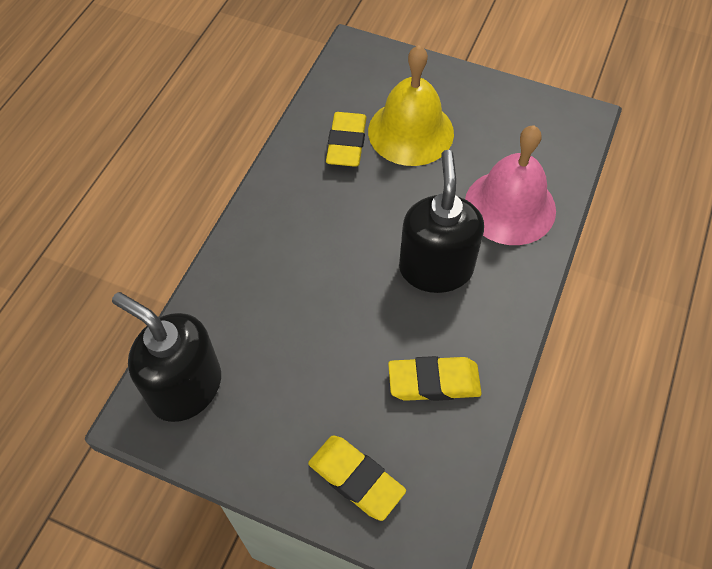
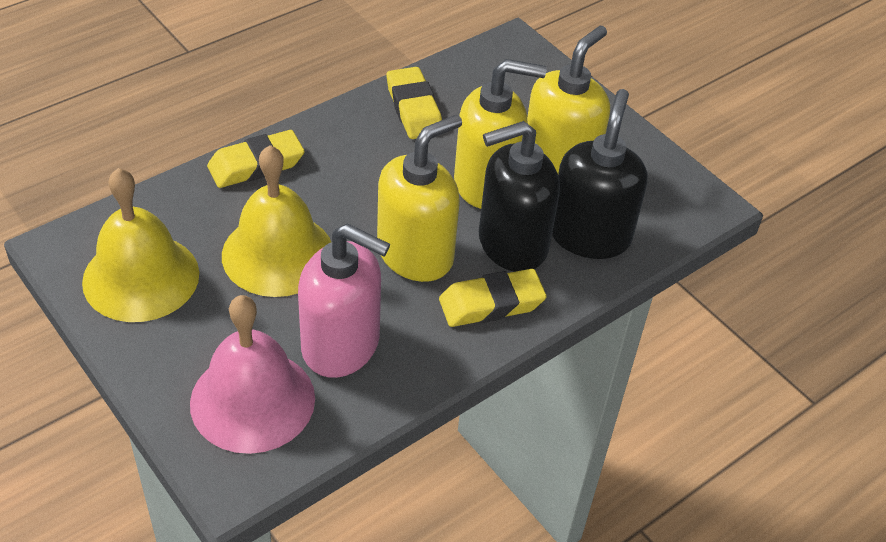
pink soap dispenser: none = 0 -> [298,223,390,378] = 1
yellow bell: [368,45,454,166] = 1 -> [82,168,199,322] [222,145,331,297] = 2
yellow soap dispenser: none = 0 -> [377,115,462,282] [454,59,547,209] [527,26,610,173] = 3

